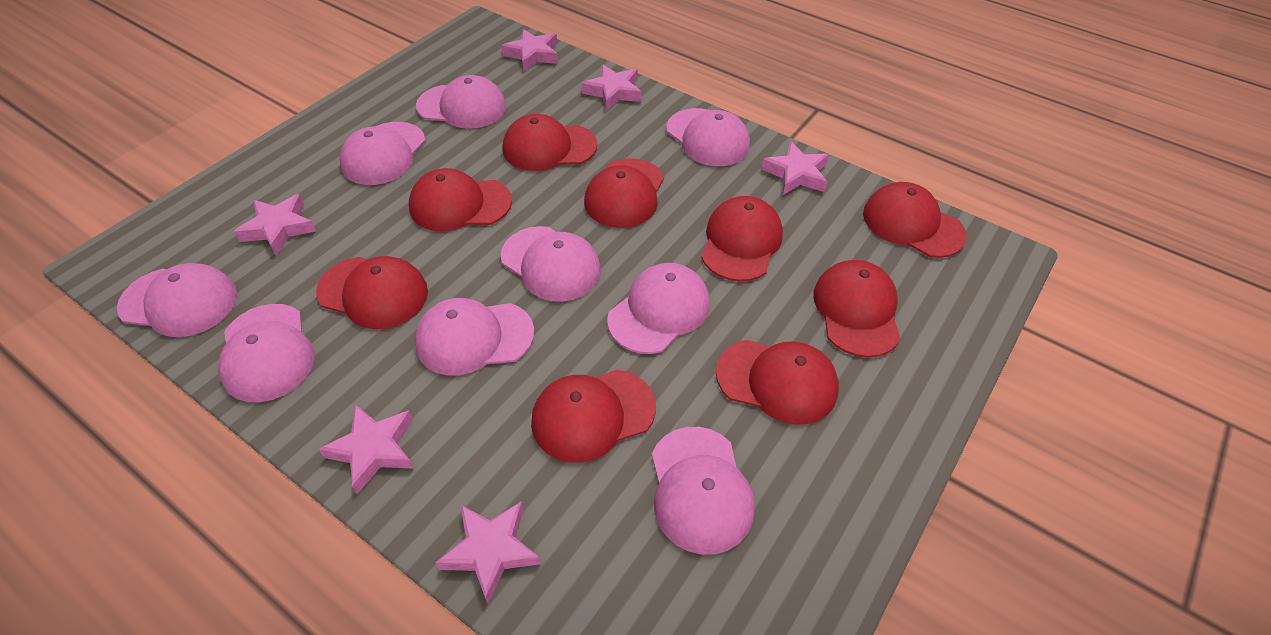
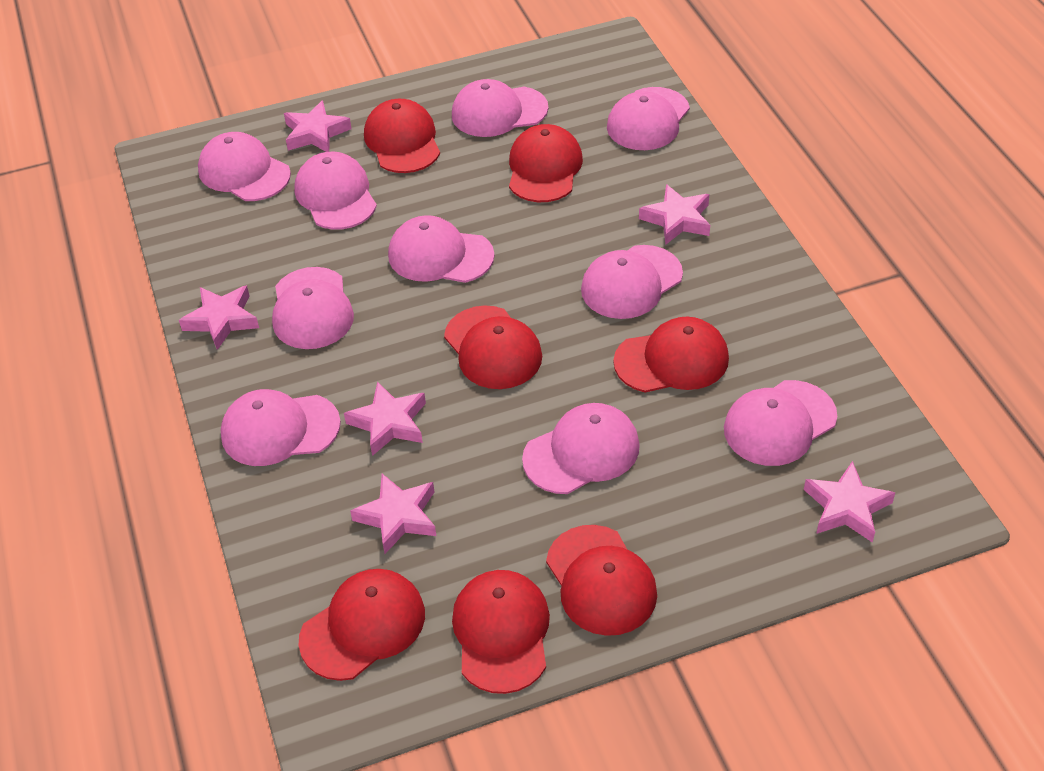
pink cap: [117,263,237,337] [218,304,315,402] [340,122,425,185] [414,298,534,376] [416,75,506,129] [501,226,601,302] [607,263,710,354] [652,427,755,555] [666,108,750,166] = 9 -> [198,132,291,201] [221,389,341,466] [272,267,354,349] [294,151,377,230] [388,215,495,283] [452,79,548,137] [522,403,640,494] [581,245,683,319] [607,87,690,150] [724,380,837,466] = 10
red cap: [316,256,428,329] [409,168,512,231] [503,114,597,171] [531,369,656,463] [584,158,664,228] [701,196,783,281] [716,340,839,425] [813,260,900,358] [863,182,967,258] = 9 -> [298,569,425,681] [364,99,440,173] [444,305,542,389] [452,570,550,694] [509,124,583,202] [546,525,657,636] [613,317,729,393] = 7

